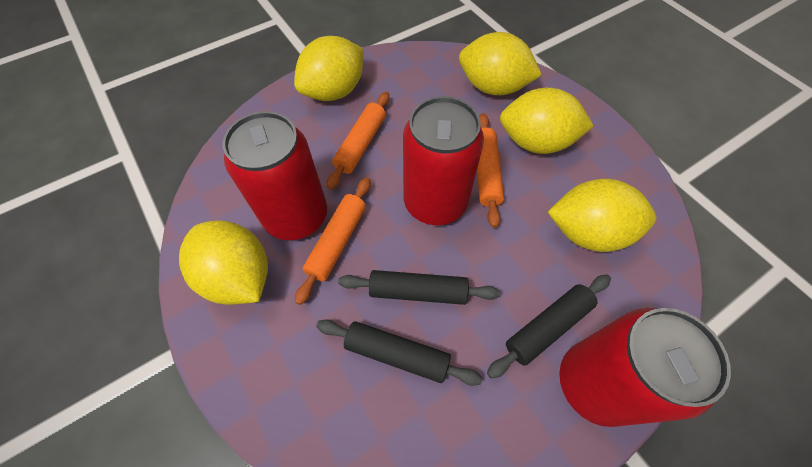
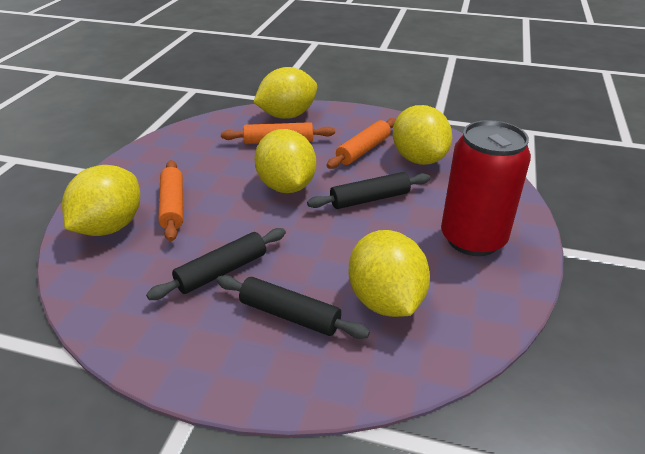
red can: [222,111,327,240] [403,96,484,225] [559,308,731,427] = 3 -> [441,120,531,256] = 1

